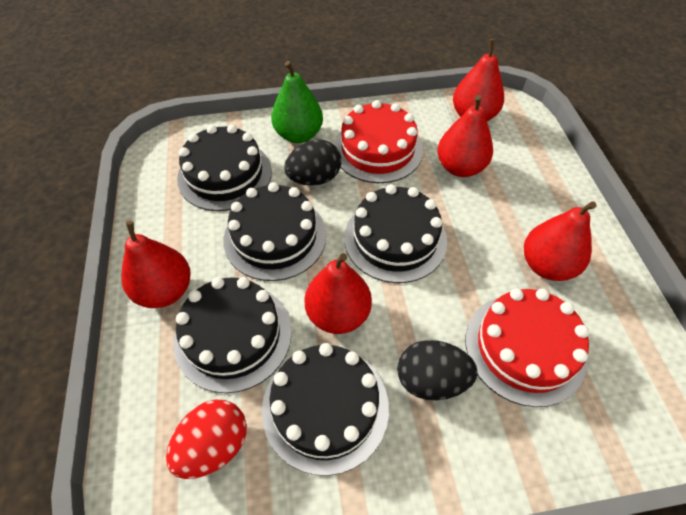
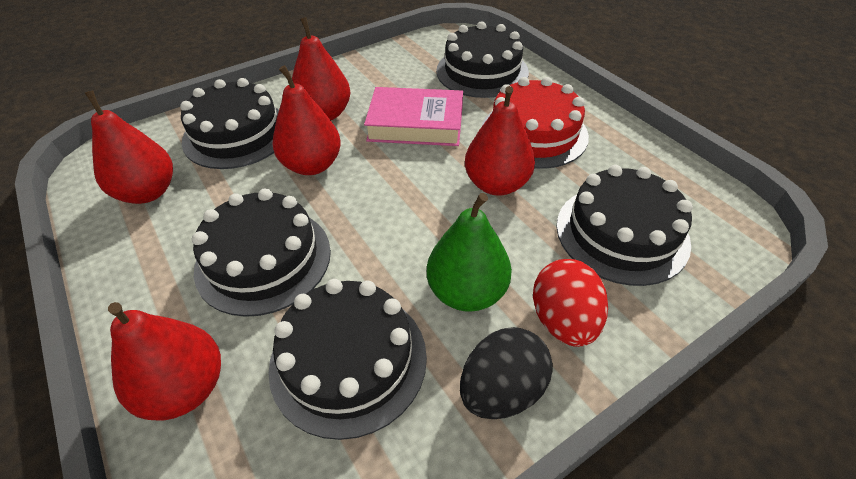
black egg: [284,140,341,186] [397,340,478,400] = 2 -> [460,327,553,419] = 1
pink book: none = 0 -> [364,87,463,146] = 1
red cake: [334,100,423,183] [466,289,589,407] = 2 -> [482,77,589,169] = 1

